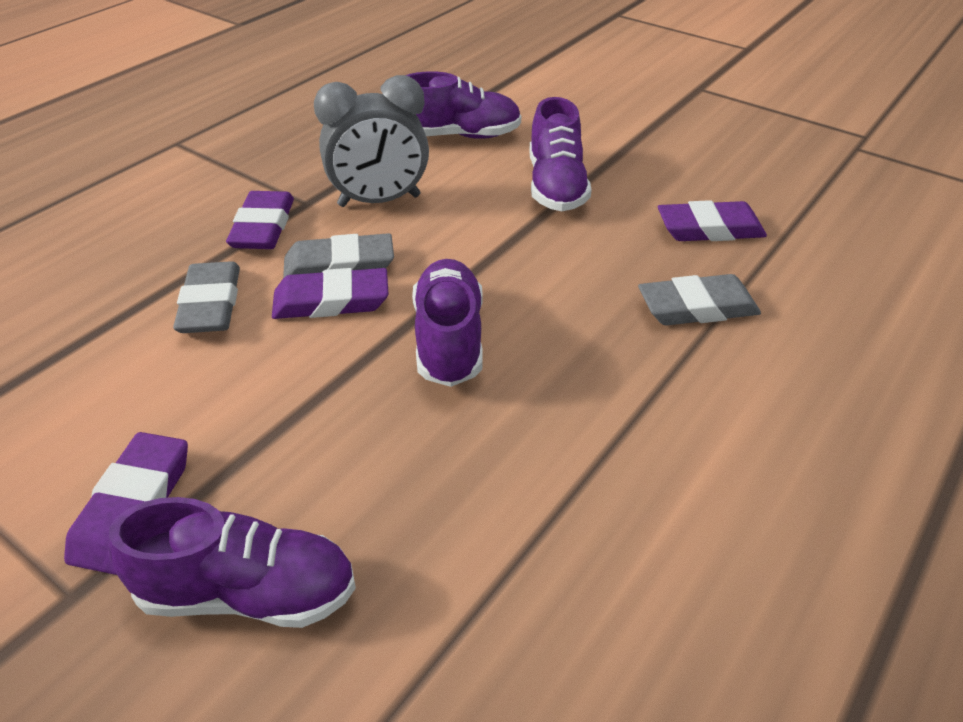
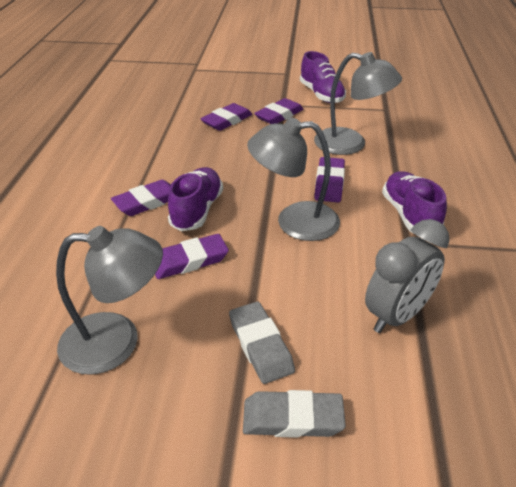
grey eraser: [173,261,240,333] [283,233,394,278] [638,274,761,325] = 3 -> [229,302,295,384] [243,390,346,438] = 2
grey lamp: none = 0 -> [56,226,163,375] [247,117,340,241] [314,52,402,155] = 3
purple eraser: [64,432,188,575] [226,191,294,249] [272,268,389,319] [658,200,767,241] = 4 -> [111,180,171,216] [155,234,229,279] [200,103,252,131] [254,98,304,124] [314,157,345,203] = 5
purple shoe: [108,497,356,628] [406,71,521,139] [412,259,483,387] [529,97,591,211] = 4 -> [168,167,223,231] [300,51,346,103] [382,171,447,233] = 3

